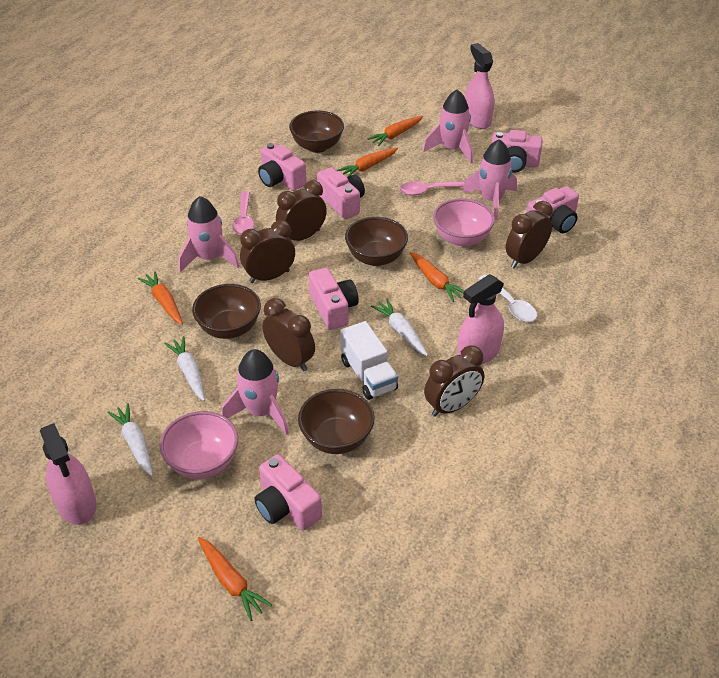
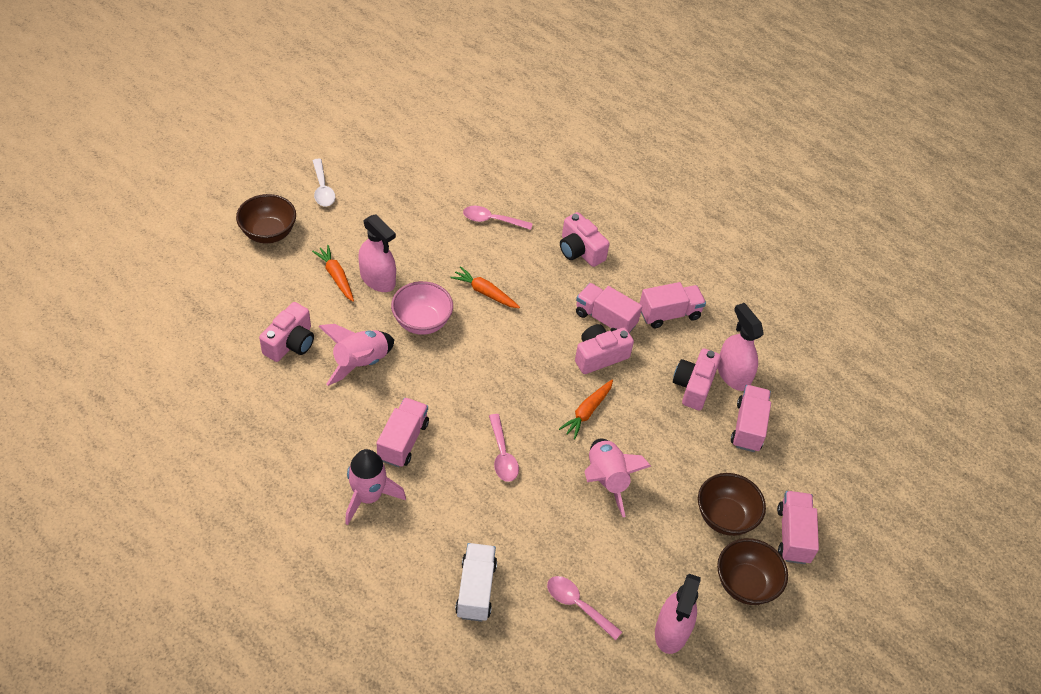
brown bowl: [192,284,261,339] [289,110,344,153] [298,389,375,454] [345,217,408,266] = 4 -> [236,194,296,243] [698,473,766,536] [717,538,788,605] = 3
brown clock: [240,220,295,283] [262,298,315,372] [276,180,327,241] [424,345,484,417] [506,201,553,269] = 5 -> none = 0
orange carrot: [138,271,183,325] [198,537,272,621] [337,148,398,177] [368,116,423,146] [410,252,464,302] = 5 -> [312,245,354,302] [450,266,520,308] [559,380,613,439] = 3
pink bowl: [160,411,238,479] [433,198,495,247] = 2 -> [391,281,453,335] = 1
pink camera: [254,454,322,530] [258,143,306,191] [309,268,359,330] [317,167,365,219] [491,130,543,172] [526,186,579,233] = 6 -> [259,302,314,362] [560,212,610,267] [575,324,634,374] [673,348,721,410] = 4
pink rocket: [178,196,239,272] [222,349,289,435] [423,90,473,163] [462,139,517,220] = 4 -> [318,324,394,386] [345,449,406,525] [585,438,651,517] = 3
pink spoon: [232,191,254,235] [399,181,465,196] = 2 -> [463,206,533,230] [489,414,519,482] [547,576,622,641] = 3
pink truck: none = 0 -> [377,398,429,467] [576,283,642,333] [639,282,706,328] [731,385,771,452] [777,491,819,564] = 5
white carrot: [107,403,153,476] [164,336,205,401] [371,299,428,356] = 3 -> none = 0

